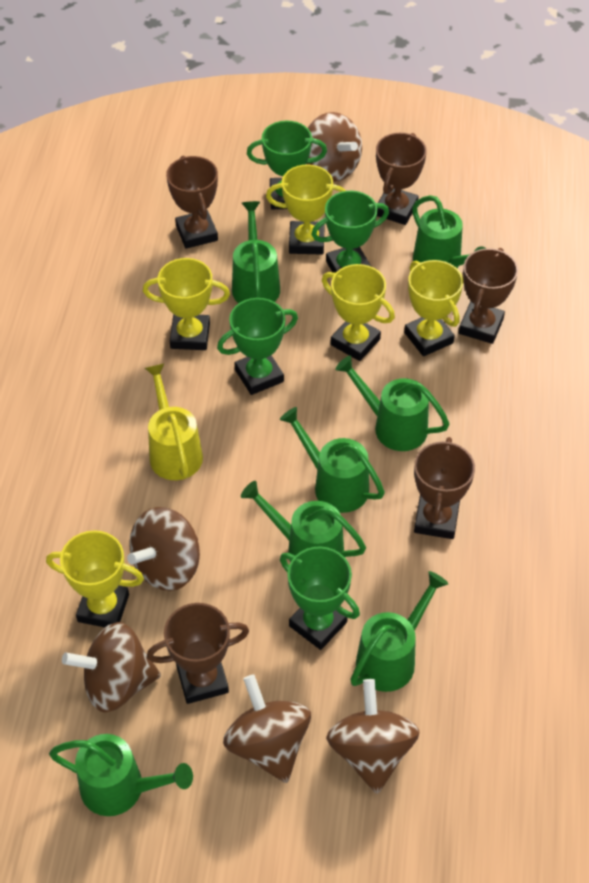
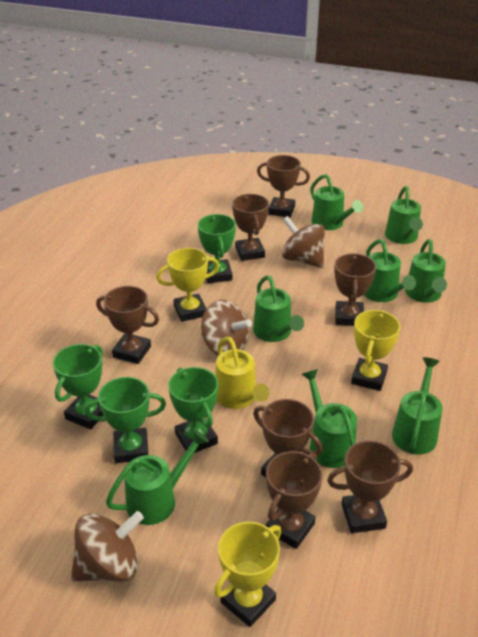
brown spinning top: [62,622,161,712] [127,507,200,591] [223,674,311,783] [306,112,362,182] [326,679,419,794] = 5 -> [71,511,144,582] [201,300,252,356] [282,216,325,268] = 3
brown trophy: [147,603,249,704] [166,156,218,249] [376,133,427,225] [414,437,475,539] [459,248,518,344] = 5 -> [96,286,159,364] [232,194,269,261] [253,399,322,477] [257,155,310,218] [266,451,323,549] [327,440,413,533] [334,253,376,326] = 7
green watering can: [49,734,193,816] [232,201,280,303] [241,481,366,562] [280,407,385,513] [335,356,450,451] [350,571,448,692] [412,195,486,268] = 7 -> [106,430,209,525] [253,276,304,342] [302,369,357,468] [310,174,363,230] [364,239,416,302] [385,186,423,244] [392,357,442,455] [405,239,447,303] = 8
yellow trophy: [46,530,144,627] [143,258,230,350] [266,165,346,255] [322,264,395,361] [404,260,463,356] = 5 -> [156,248,219,322] [214,522,281,627] [351,310,400,391] = 3

